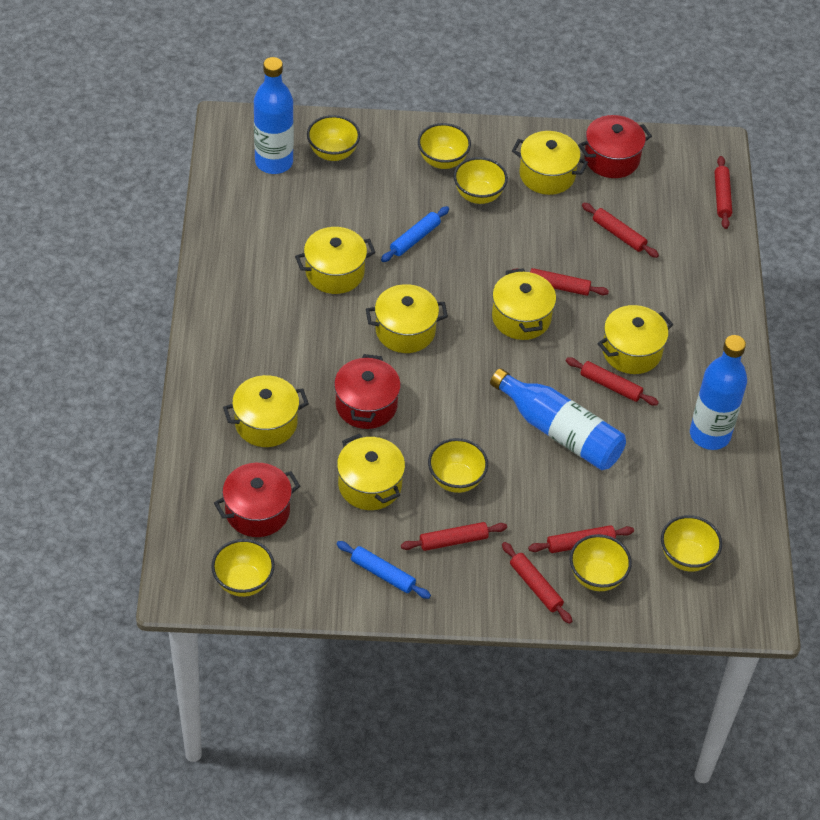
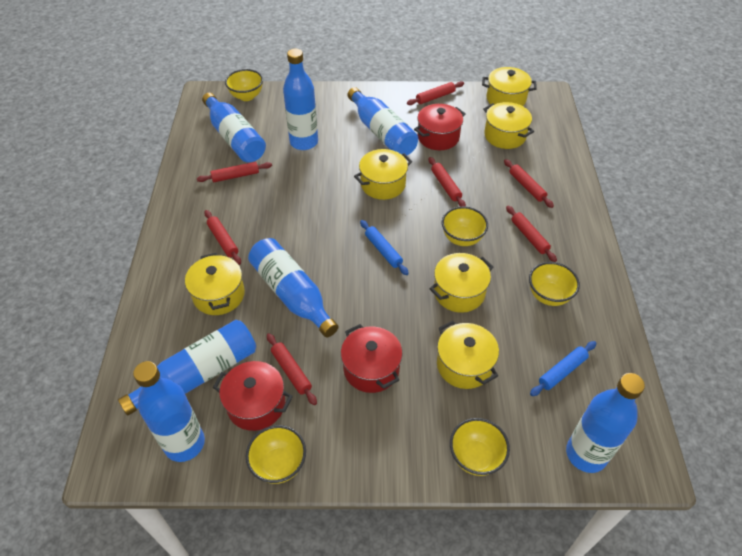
blue bottle: [254,57,294,174] [490,368,626,470] [690,335,747,450] = 3 -> [118,320,256,416] [133,361,205,462] [202,93,266,163] [248,238,338,337] [283,49,318,150] [347,87,418,155] [566,373,645,473] = 7
yellow bowl: [211,539,275,597] [307,115,360,161] [418,123,471,169] [428,438,488,493] [454,157,508,204] [570,534,632,591] [661,515,722,572] = 7 -> [225,69,263,101] [246,425,306,484] [442,206,488,246] [450,418,510,476] [529,262,580,306] = 5
yellow pot: [223,375,309,447] [295,227,376,294] [337,434,405,510] [366,284,448,353] [492,268,556,340] [512,131,588,195] [597,305,673,374] = 7 -> [185,253,245,315] [354,149,412,200] [430,253,493,313] [437,321,499,389] [482,67,537,106] [483,102,534,149] = 6

